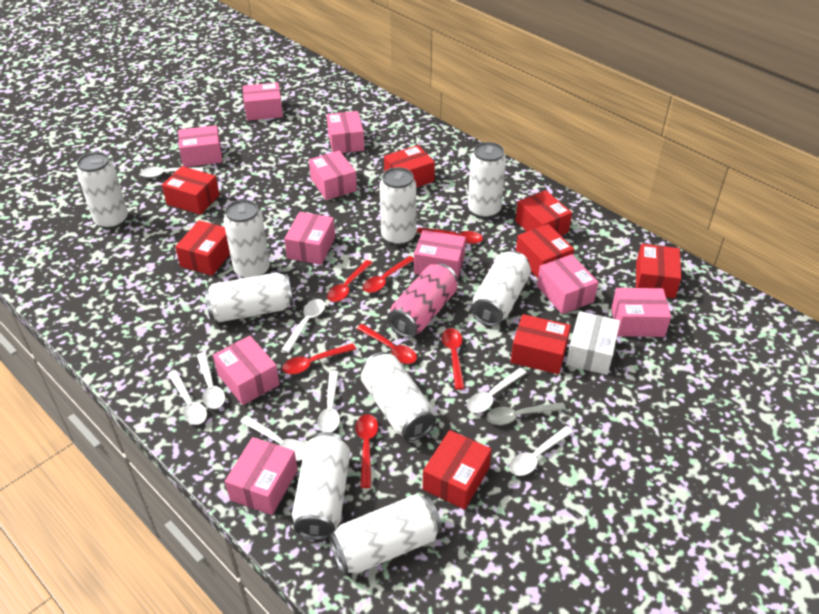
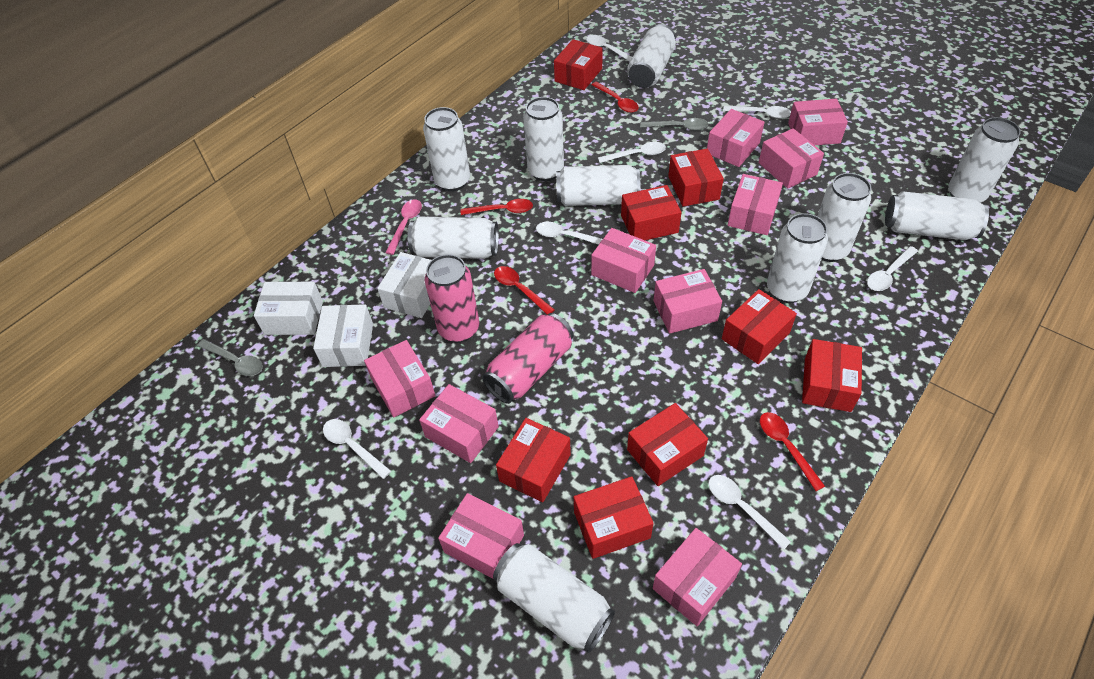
grey spoon: [486,402,566,425] = 1 -> [197,339,263,376] [640,118,708,131] = 2
pink can: [387,263,458,338] = 1 -> [425,254,479,343] [482,313,573,404] = 2
pink spoon: none = 0 -> [385,199,422,255] = 1
red spoon: [282,343,356,374] [327,260,372,302] [356,414,378,488] [357,324,417,364] [363,256,414,293] [417,228,483,244] [442,328,465,390] = 7 -> [461,199,533,215] [494,266,555,314] [592,82,639,113] [760,412,825,491] = 4
white box: [566,311,620,375] = 1 -> [254,282,323,335] [313,304,373,367] [377,252,431,318] = 3
white can: [77,152,128,229] [204,273,293,322] [223,200,270,278] [292,432,350,540] [329,494,442,575] [361,352,436,441] [380,167,416,246] [468,142,506,219] [471,251,531,326] = 9 -> [408,217,499,259] [423,107,470,192] [493,543,615,653] [523,97,564,181] [557,165,640,206] [627,24,676,88] [767,213,828,303] [817,173,871,262] [885,191,989,240] [948,117,1021,202] = 10
white spoon: [140,167,203,178] [168,370,207,425] [197,352,225,409] [240,415,305,461] [281,299,325,353] [317,371,340,432] [467,368,527,413] [509,426,573,476] = 8 -> [323,419,391,479] [536,222,602,245] [586,35,632,62] [598,142,666,163] [708,475,791,550] [723,106,791,119] [867,246,918,291] = 7

